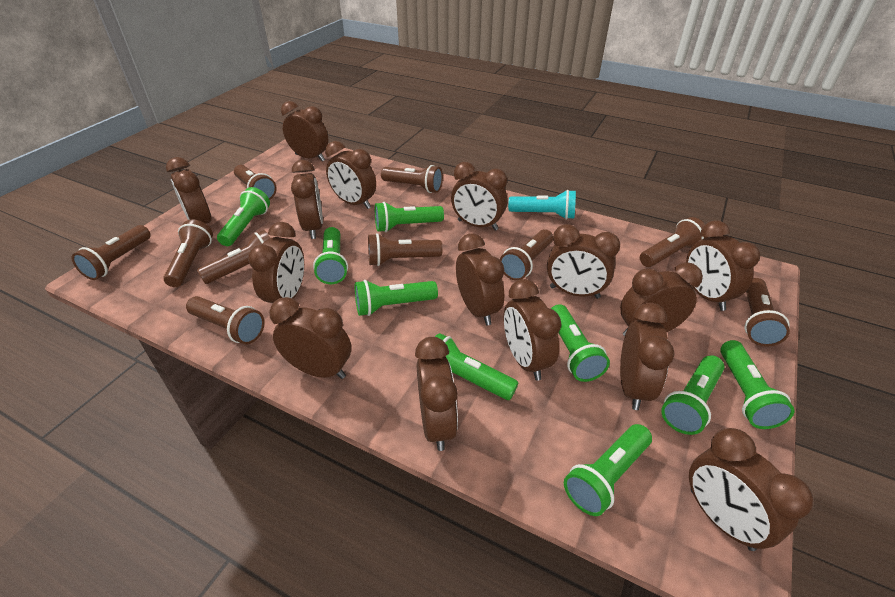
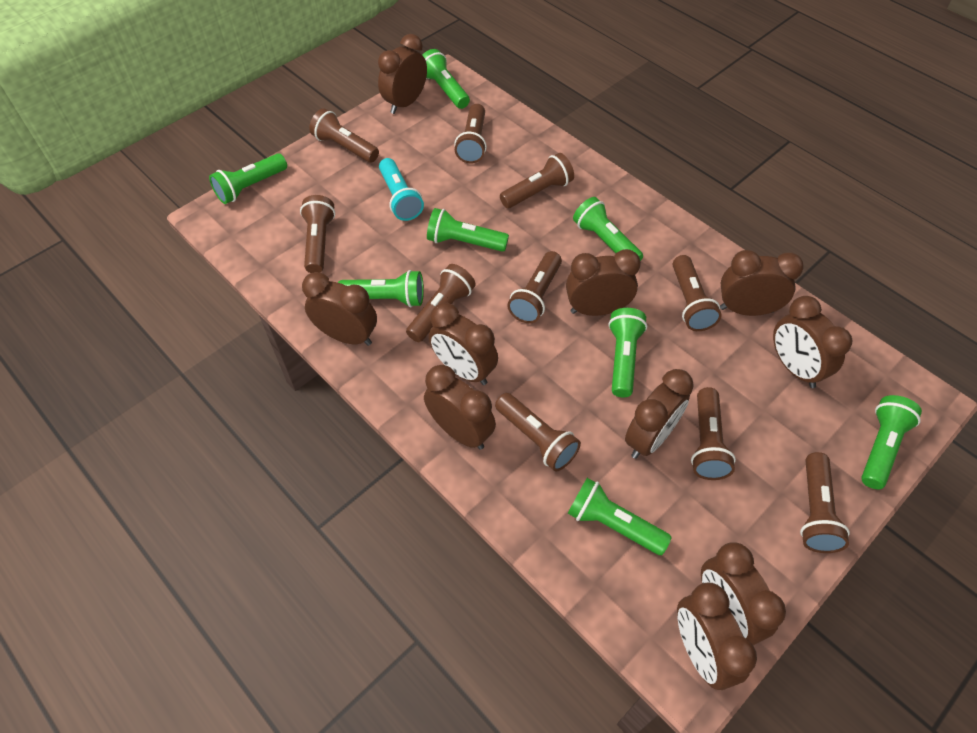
brown clock: [166,157,212,224] [248,222,304,303] [269,297,351,379] [281,101,328,161] [291,160,323,239] [325,141,376,209] [415,337,458,451] [451,162,507,230] [456,233,504,326] [504,279,561,381] [547,224,620,299] [620,262,703,336] [620,303,675,410] [686,221,760,311] [689,428,814,551] = 15 -> [302,272,377,346] [378,34,427,114] [424,365,496,450] [429,303,498,385] [566,249,641,316] [625,369,694,459] [677,582,757,690] [701,542,786,645] [720,250,804,316] [773,296,853,388] = 10
green flashlight: [217,187,270,246] [313,227,348,284] [355,280,438,316] [375,202,444,232] [435,333,518,400] [551,304,610,382] [564,424,652,516] [661,355,724,435] [720,340,795,429] = 9 -> [209,153,287,204] [338,270,424,307] [423,49,470,109] [427,208,509,252] [567,478,672,555] [573,197,643,261] [608,308,647,397] [861,395,922,489] = 8

